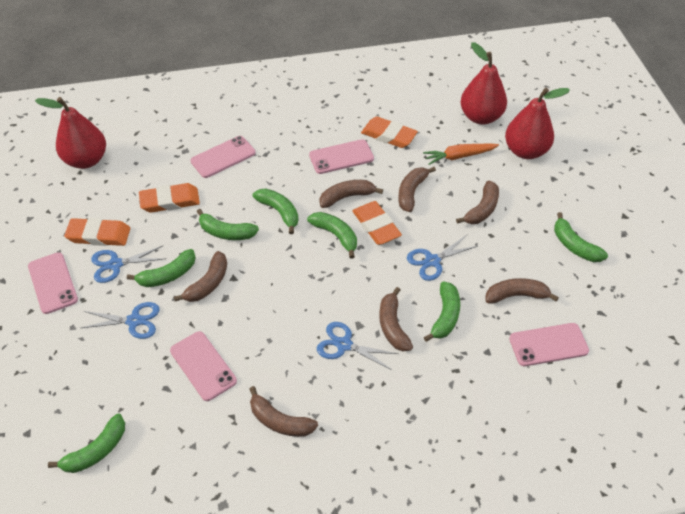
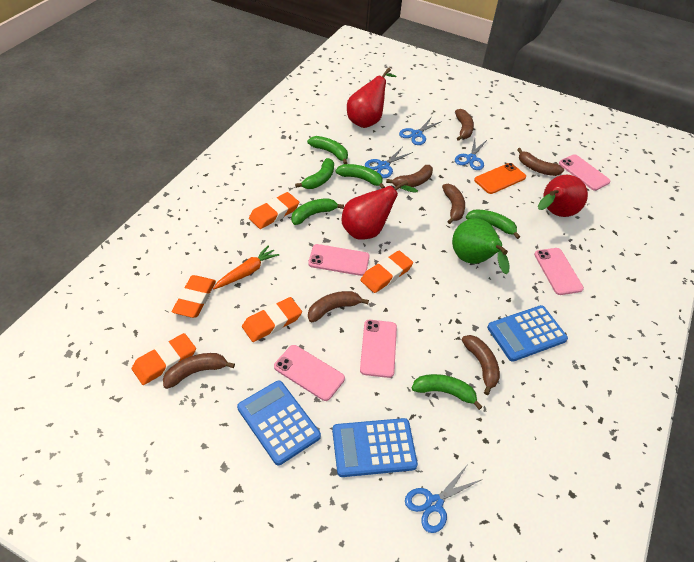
blue calculator: none = 0 -> [237,380,321,465] [332,418,418,477] [487,305,568,362] = 3
green banana: [48,414,125,473] [127,249,196,287] [197,209,259,240] [253,188,298,234] [307,212,357,259] [424,281,460,342] [554,212,608,262] = 7 -> [291,198,344,225] [295,158,334,189] [307,136,348,164] [335,164,385,188] [412,374,483,410] [466,210,520,239] = 6
green pear: none = 0 -> [452,218,510,274] = 1
orange eraser: [64,218,130,246] [139,183,200,213] [352,201,402,245] [361,116,418,148] = 4 -> [132,333,196,385] [172,275,216,318] [242,297,302,342] [249,192,299,229] [360,251,413,293] = 5
orange phone: none = 0 -> [474,163,526,194] = 1

